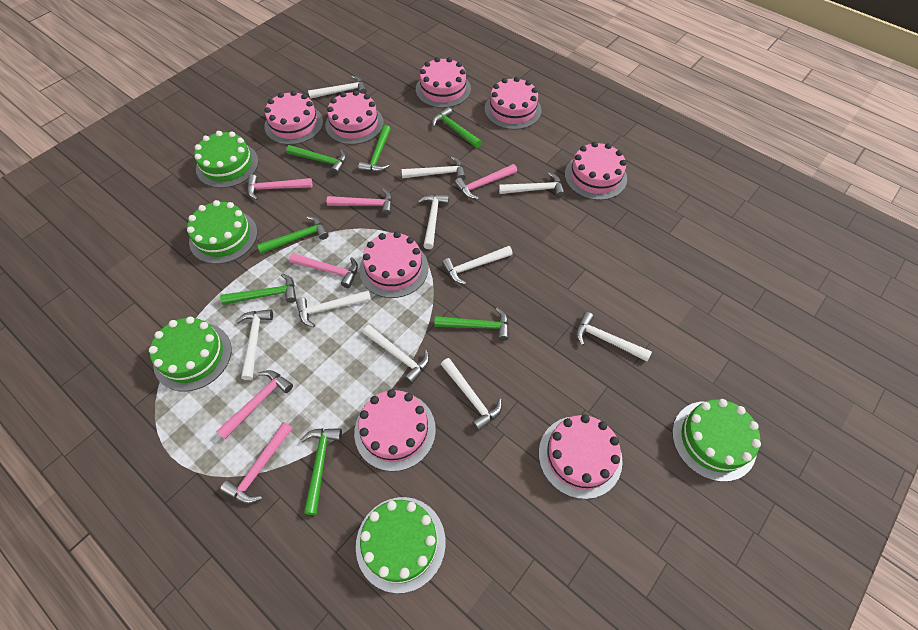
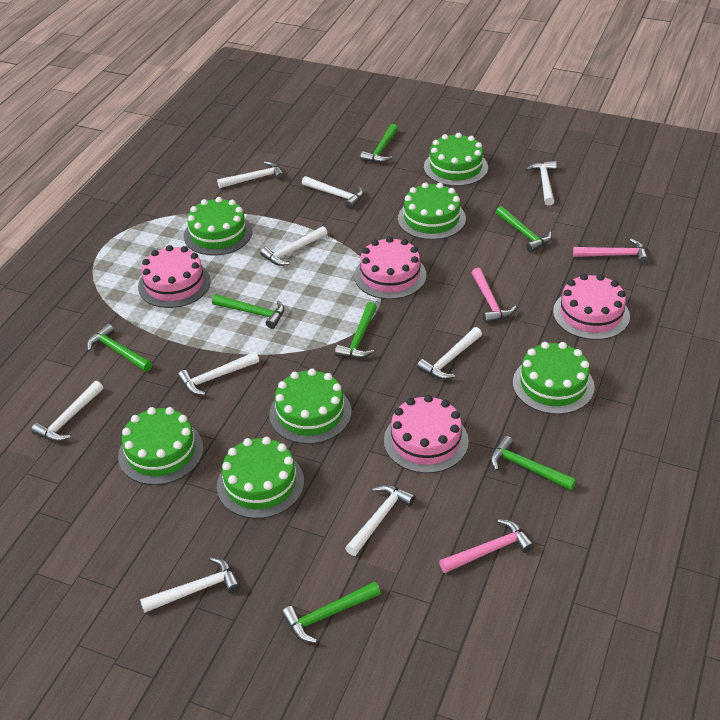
green cake: [149,317,232,391] [187,200,257,264] [194,131,259,188] [356,497,446,593] [672,399,761,482] = 5 -> [118,407,203,485] [184,197,252,256] [217,437,304,519] [269,368,351,444] [398,182,466,240] [424,133,488,186] [513,342,595,414] = 7
pink cake: [264,91,323,145] [325,90,384,145] [354,389,436,472] [359,231,428,298] [416,57,471,108] [485,77,541,130] [539,415,623,499] [565,142,627,200] = 8 -> [138,245,211,308] [354,236,427,299] [384,395,469,473] [553,274,630,340] = 4
pink hammer: [216,370,293,439] [220,422,293,504] [247,174,312,200] [289,253,358,288] [327,189,392,215] [455,164,517,199] = 6 -> [439,519,534,573] [472,268,516,323] [573,239,649,264] = 3
white hammer: [236,309,273,380] [296,290,371,327] [308,75,367,99] [363,325,429,384] [402,157,466,180] [417,194,449,249] [441,358,502,431] [442,246,513,284] [499,172,565,198] [576,312,652,361] = 10 -> [31,381,103,442] [140,557,240,613] [178,352,259,395] [217,161,285,188] [260,226,327,266] [302,176,364,209] [345,484,416,556] [417,327,482,379] [525,161,557,206] = 9

